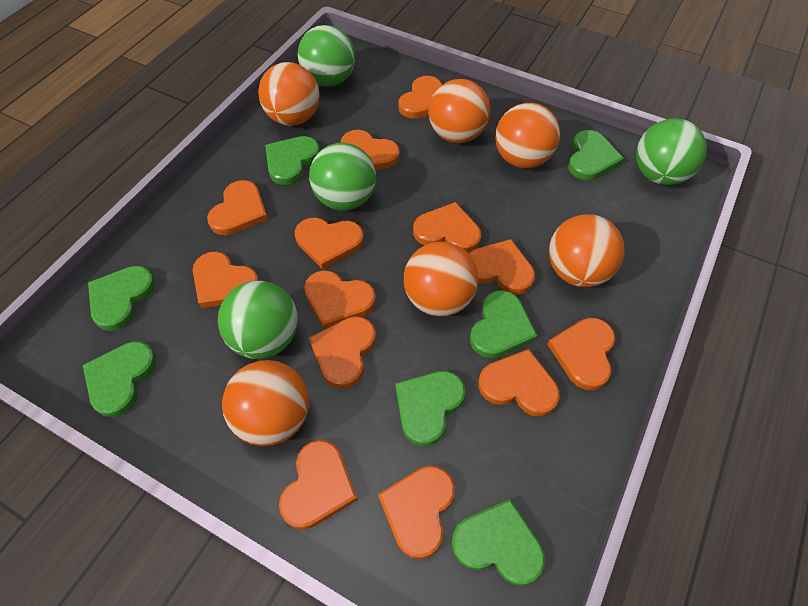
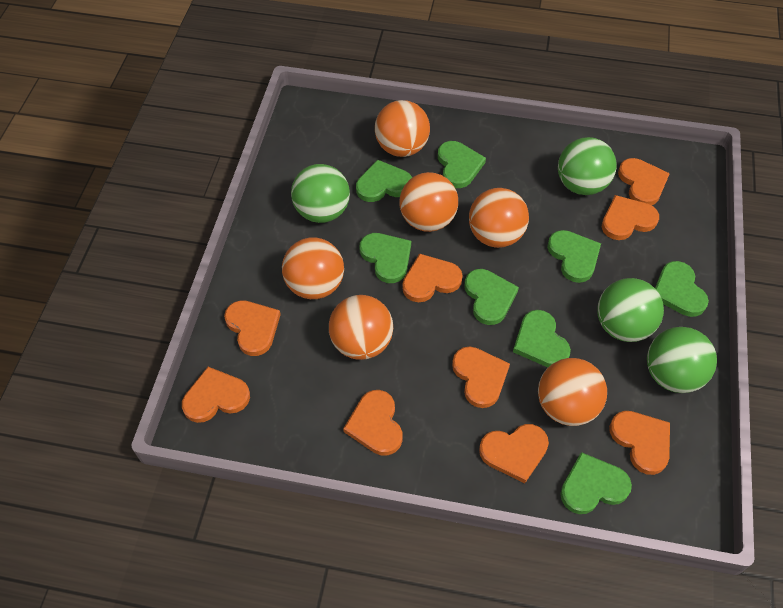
green heart: [83,341,156,417] [88,266,155,331] [265,136,320,185] [395,371,465,446] [451,499,545,586] [470,290,537,358] [568,130,624,180] = 7 -> [356,160,412,202] [359,233,411,283] [438,141,486,188] [464,269,519,325] [513,310,571,367] [547,230,601,283] [560,452,632,514] [655,261,709,317] = 8
orange heart: [193,252,259,308] [207,180,268,235] [279,440,358,530] [295,217,364,269] [304,270,376,329] [309,316,376,389] [341,130,400,170] [378,466,455,559] [398,76,442,119] [413,202,481,253] [468,239,535,295] [478,349,560,417] [547,318,615,390] = 13 -> [182,367,250,423] [224,300,281,356] [343,390,402,456] [402,253,463,302] [452,347,510,408] [479,424,549,483] [602,195,659,240] [609,411,670,475] [618,158,670,205] = 9

